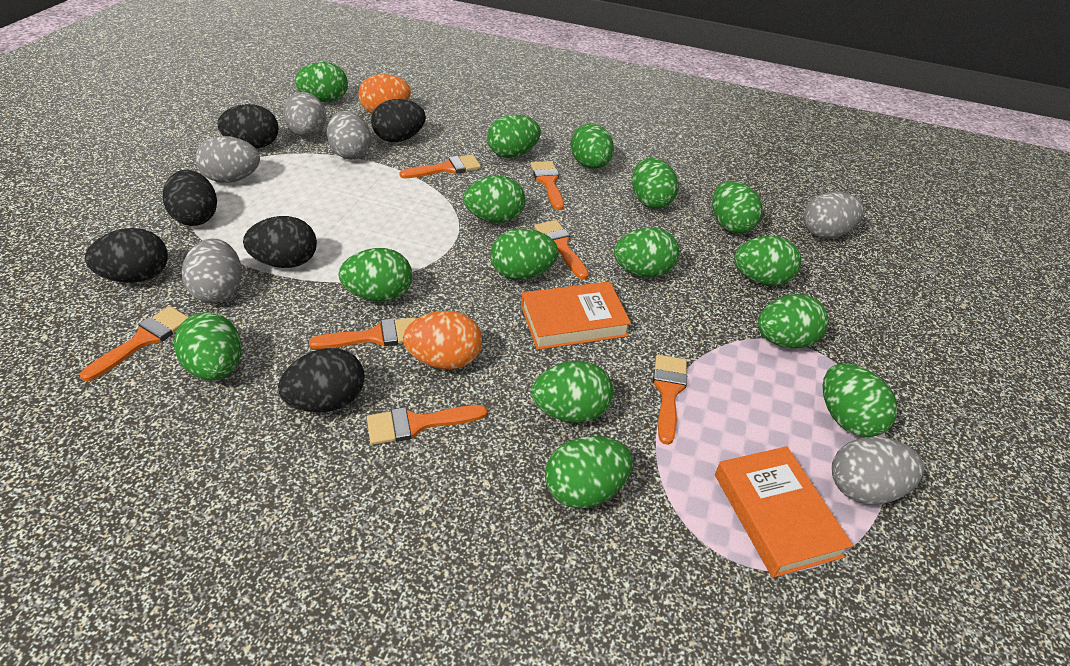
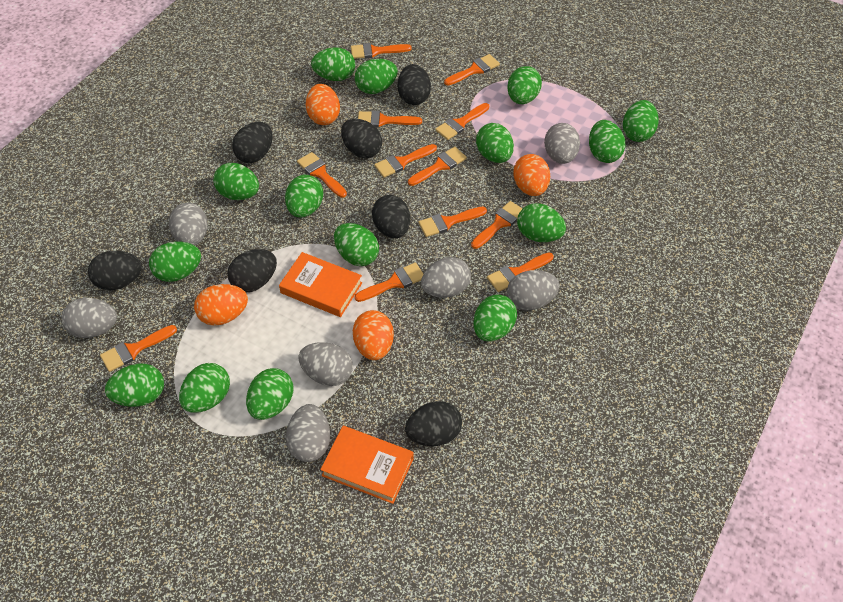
black egg: [85,228,168,283] [163,170,217,226] [217,104,279,148] [243,216,317,268] [278,348,365,412] [371,99,426,142] = 6 -> [88,251,142,290] [227,249,277,292] [232,122,273,163] [341,119,382,158] [372,195,410,238] [397,64,431,105] [405,401,462,446] = 7
grey egg: [182,239,242,303] [196,136,260,183] [283,92,326,137] [327,111,371,160] [803,192,864,238] [832,437,924,504] = 6 -> [62,298,117,338] [169,203,208,245] [286,404,330,462] [298,342,353,386] [421,257,471,298] [507,270,560,310] [544,123,580,164] = 7
orange brush: [80,306,188,381] [309,317,416,349] [367,405,487,445] [399,154,481,178] [531,161,564,210] [534,220,589,280] [653,355,687,445] = 7 -> [100,325,177,372] [297,152,347,198] [351,43,412,59] [354,262,423,302] [358,111,422,127] [374,144,437,178] [408,147,467,186] [418,207,487,237] [435,103,489,140] [444,54,500,86] [471,201,523,249] [487,253,554,292] = 12
orange egg: [358,74,411,113] [403,311,482,369] = 2 -> [194,284,248,326] [306,84,340,125] [353,310,394,360] [513,154,550,196] = 4

